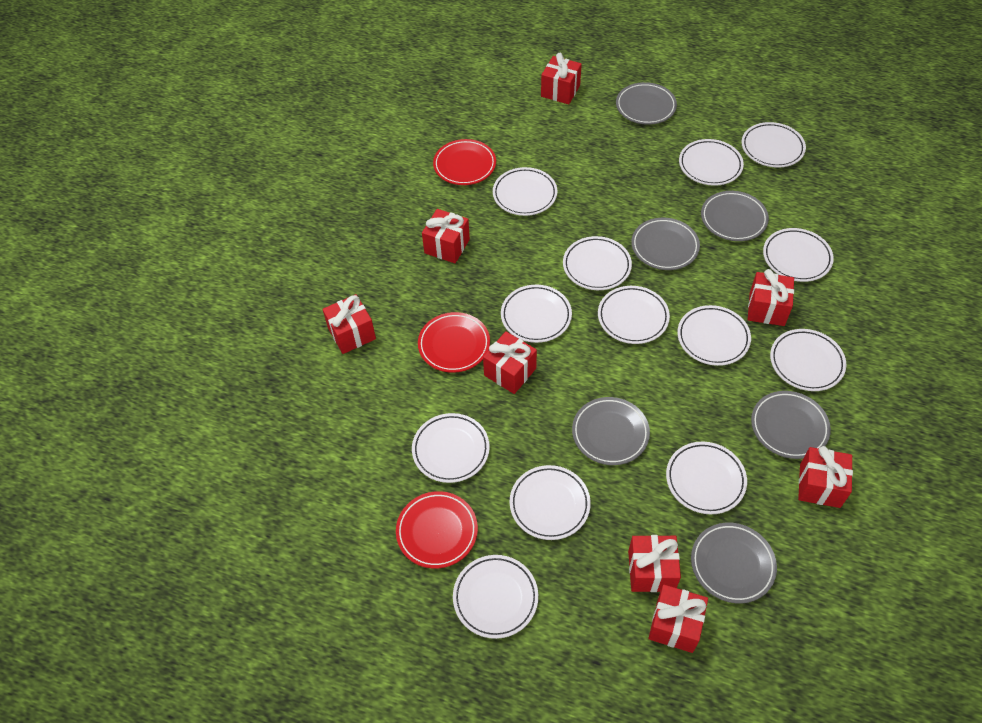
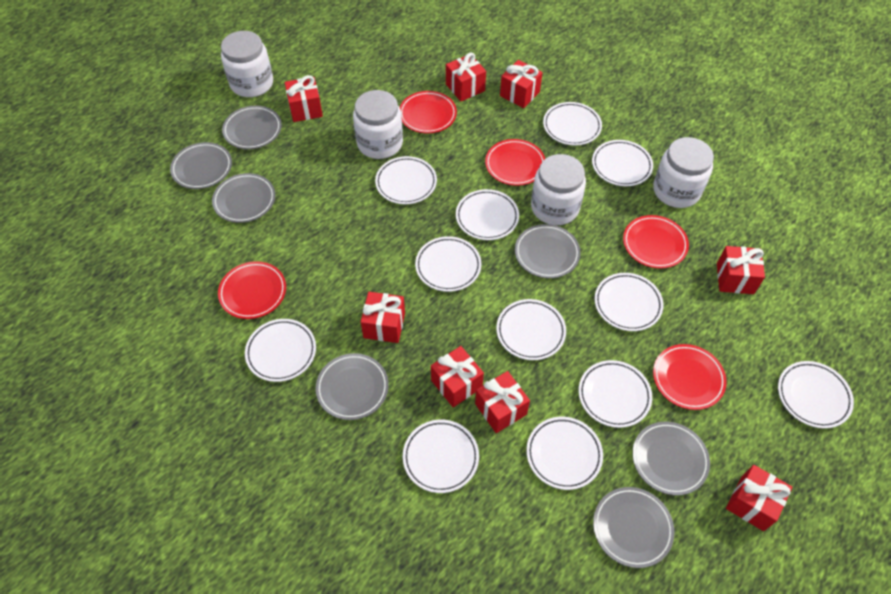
grey plate: [572,397,650,465] [616,82,677,125] [631,218,700,270] [691,523,777,604] [701,191,769,241] [751,391,831,459] = 6 -> [170,142,232,189] [212,173,275,223] [222,106,282,149] [316,353,389,420] [515,224,581,278] [593,487,674,568] [632,422,710,495] = 7
red plate: [396,491,478,569] [418,312,490,373] [433,139,496,185] = 3 -> [218,261,286,319] [400,91,457,133] [485,139,545,186] [623,215,689,269] [653,344,727,410] = 5
white jar: none = 0 -> [221,31,273,97] [353,90,403,159] [531,154,586,225] [653,137,714,208] = 4
white plate: [412,413,490,483] [453,555,538,639] [493,167,557,216] [501,285,572,343] [510,465,591,540] [563,236,632,290] [598,286,670,344] [666,442,747,514] [677,305,751,366] [679,139,744,186] [742,122,806,168] [763,228,834,282] [770,329,846,391] = 13 -> [245,319,316,382] [375,156,437,204] [403,420,479,493] [415,236,481,292] [456,189,519,240] [496,299,566,360] [526,417,603,490] [543,102,602,146] [578,360,652,428] [592,140,653,186] [594,273,663,331] [778,361,854,429] = 12

